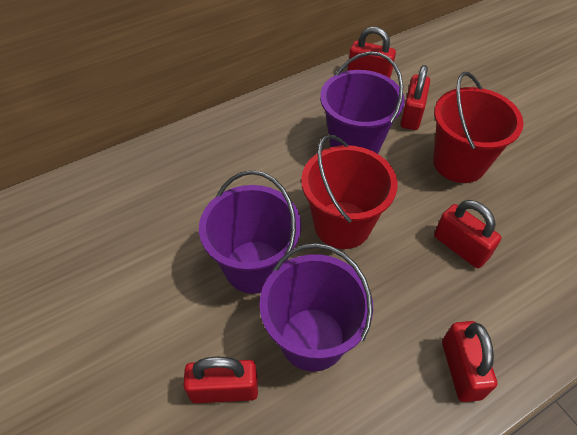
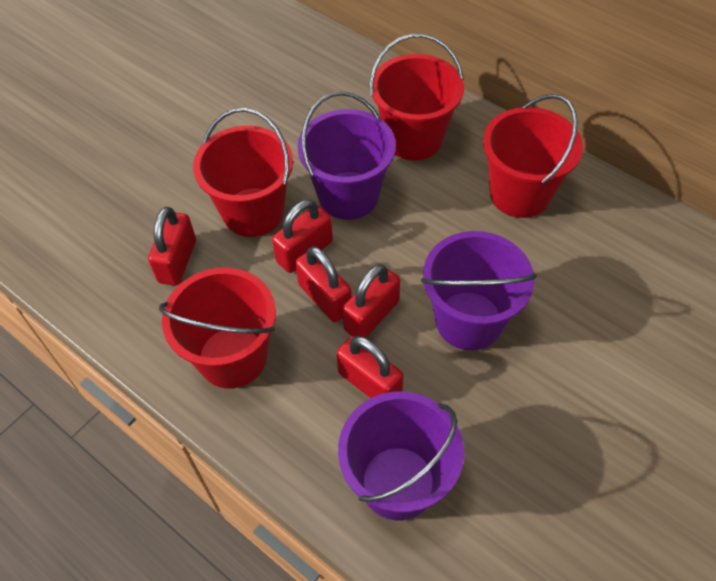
red bucket: [301,135,398,249] [433,72,524,183] = 2 -> [159,267,276,389] [193,108,293,237] [370,34,464,160] [483,94,583,218] = 4

